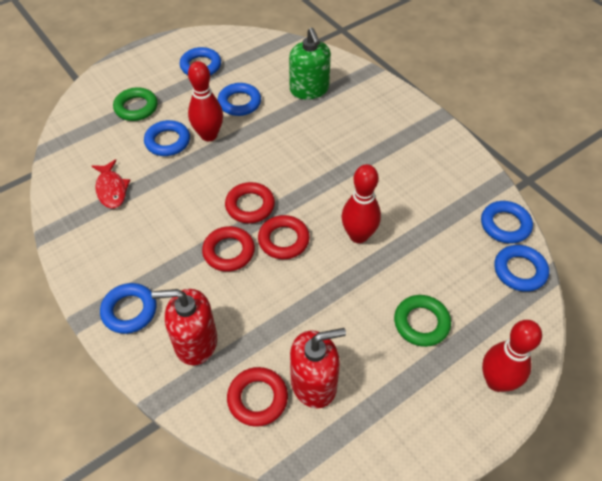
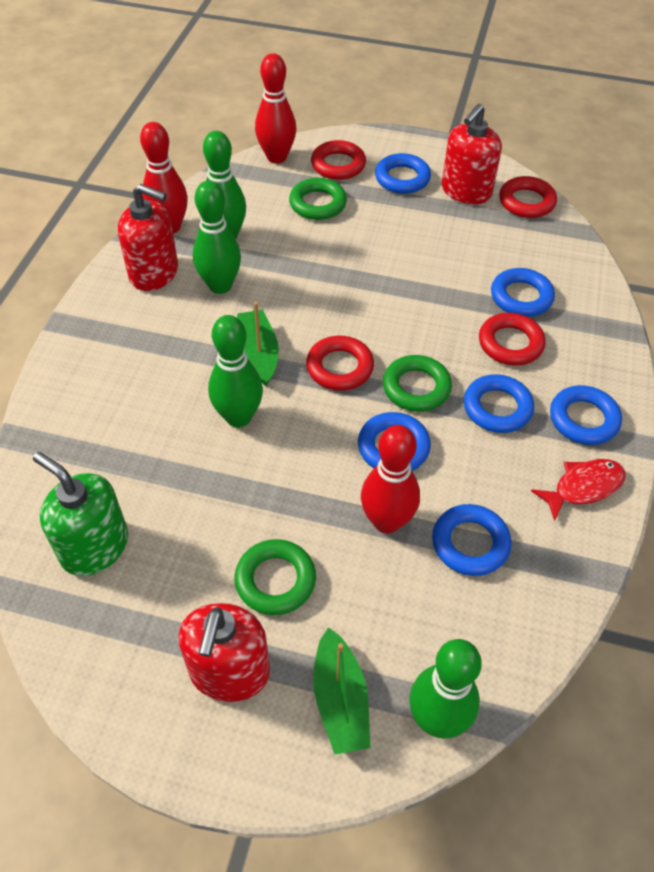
green boat: none = 0 -> [237,302,279,386] [313,627,370,755] = 2
green bowling pin: none = 0 -> [193,181,241,294] [203,131,246,239] [208,315,263,427] [409,639,482,739] = 4
green ring: [113,87,158,121] [394,295,451,347] = 2 -> [234,539,316,615] [289,178,347,220] [383,355,452,412] = 3
red soap dispenser: [151,289,217,365] [290,328,346,409] = 2 -> [118,184,178,291] [178,603,270,702] [442,104,502,204] = 3

